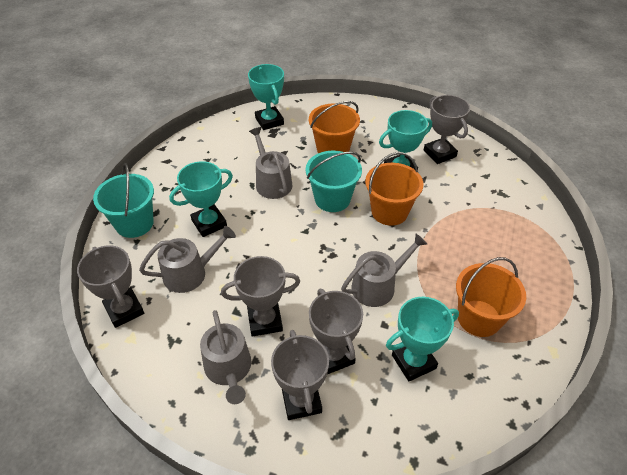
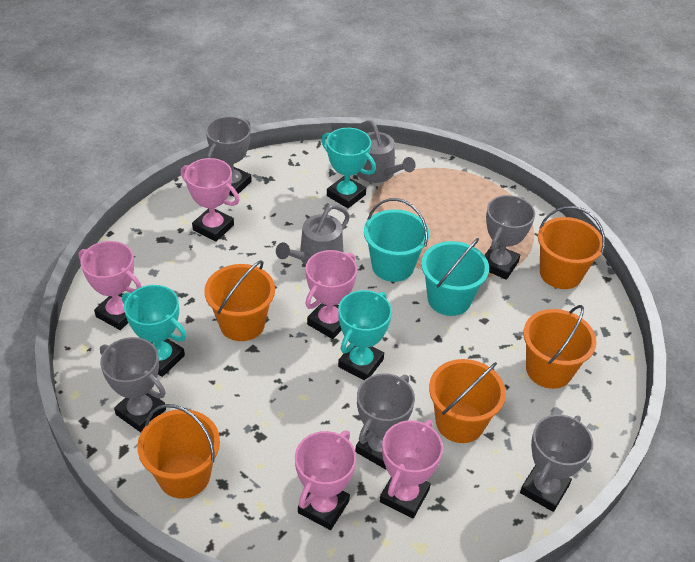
grey watering can: [139,226,236,293] [200,310,251,404] [249,127,292,199] [341,234,427,307] = 4 -> [276,205,350,265] [356,120,416,183] = 2
orange bucket: [309,101,360,153] [365,152,423,226] [456,257,526,337] = 3 -> [137,404,220,499] [204,260,275,341] [429,359,506,443] [523,305,597,389] [538,206,605,289] = 5
pink trophy: none = 0 -> [78,241,142,330] [181,158,239,242] [295,430,356,530] [305,250,357,339] [380,420,443,518] = 5
turquoise trophy: [169,161,233,237] [248,64,284,130] [379,110,432,170] [386,297,459,381] = 4 -> [122,285,187,377] [321,128,376,208] [338,290,392,380] = 3

